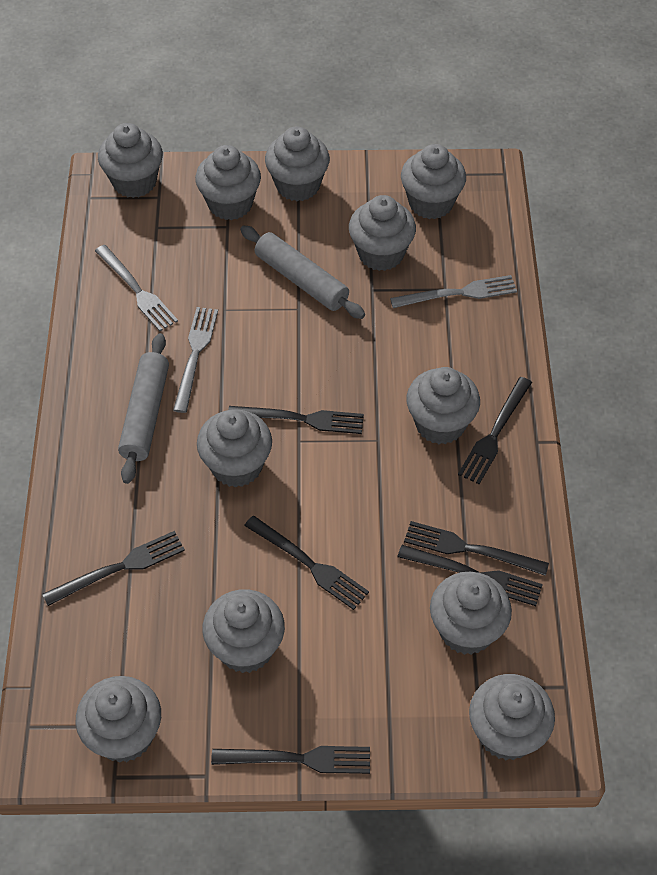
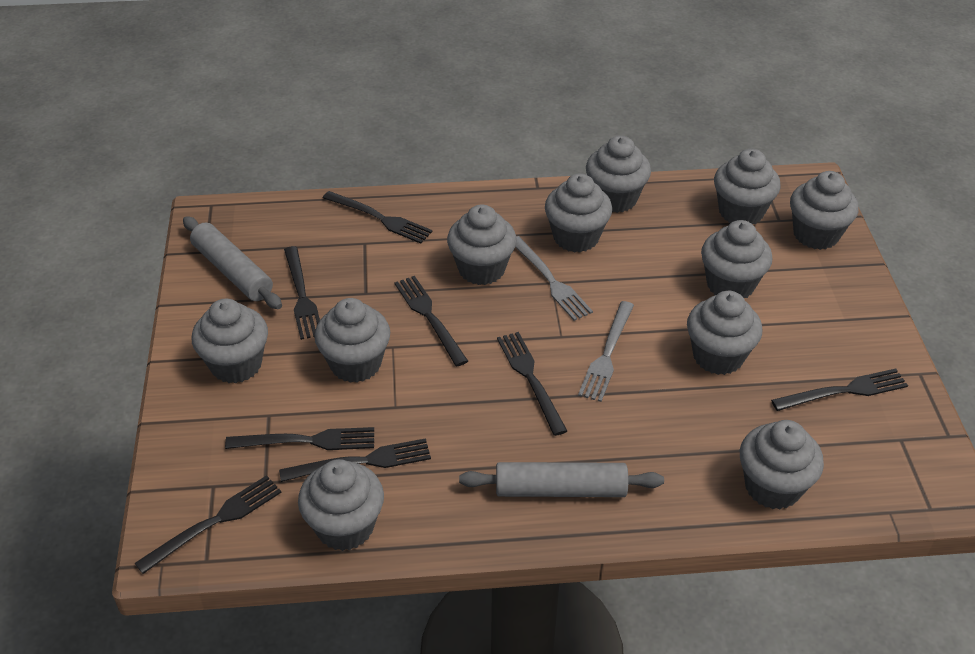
black fork: [42,531,185,606] [211,746,370,774] [228,406,364,434] [244,516,369,610] [397,545,543,606] [404,521,549,576] [458,377,532,484] = 7 -> [135,475,282,574] [225,427,374,450] [279,438,431,482] [284,246,320,340] [323,191,433,244] [395,276,468,366] [497,332,567,436] [771,369,908,411] = 8
grey fork: [95,245,178,331] [173,307,218,413] [390,275,517,308] = 3 -> [515,236,593,321] [578,301,634,402] = 2

